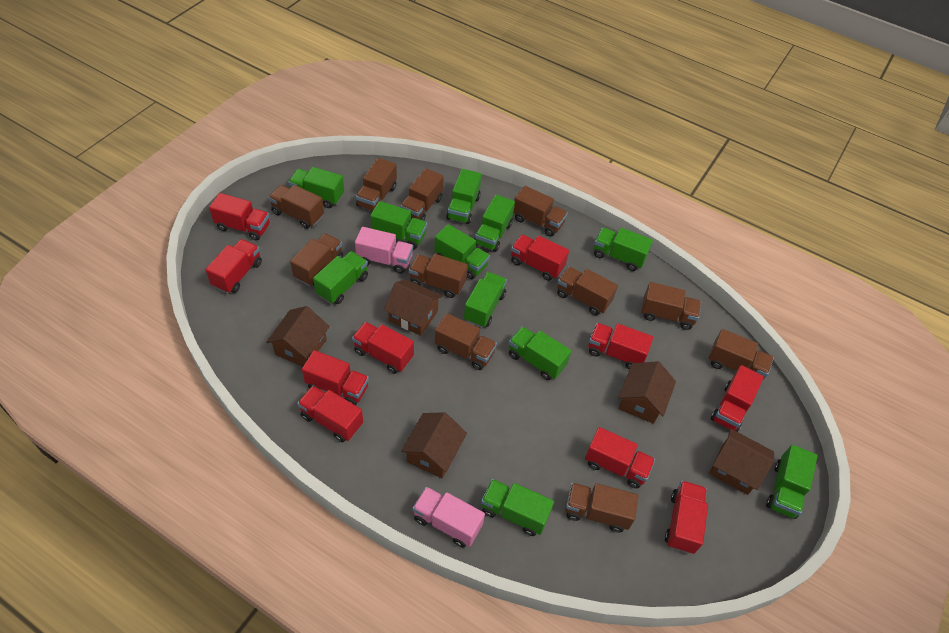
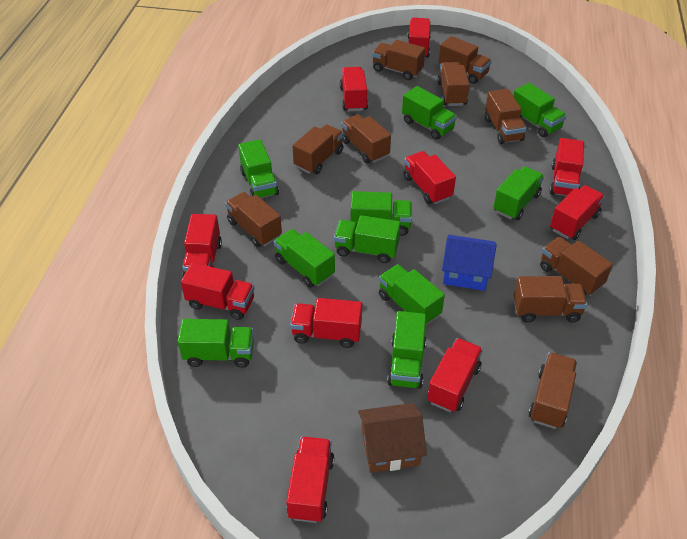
blue house: none = 0 -> [442,235,497,291] = 1
brown house: [267,306,330,366] [384,279,442,336] [401,412,467,478] [618,361,676,424] [709,428,774,495] = 5 -> [358,403,427,473] = 1
brown truck: [268,185,324,229] [290,233,343,286] [356,158,397,211] [400,168,444,221] [409,254,468,298] [435,313,497,370] [513,186,568,236] [557,267,618,315] [565,483,639,532] [641,282,701,330] [708,329,774,380] = 11 -> [225,192,282,248] [293,124,344,174] [341,114,391,164] [372,40,425,80] [437,62,470,106] [438,36,492,84] [485,89,527,144] [514,276,588,323] [528,352,577,429] [540,237,613,296] = 10
green truck: [288,167,344,208] [313,251,368,304] [370,201,427,249] [434,224,490,279] [446,169,482,224] [464,272,507,328] [474,195,515,252] [481,479,554,536] [509,326,571,380] [594,227,653,271] [766,445,817,519] = 11 -> [177,319,254,368] [238,139,279,198] [274,229,335,288] [334,215,401,263] [351,191,412,236] [379,264,445,326] [387,311,426,389] [402,86,457,140] [493,166,544,220] [513,83,567,137] = 10
pink truck: [355,227,413,273] [413,487,485,548] = 2 -> none = 0

